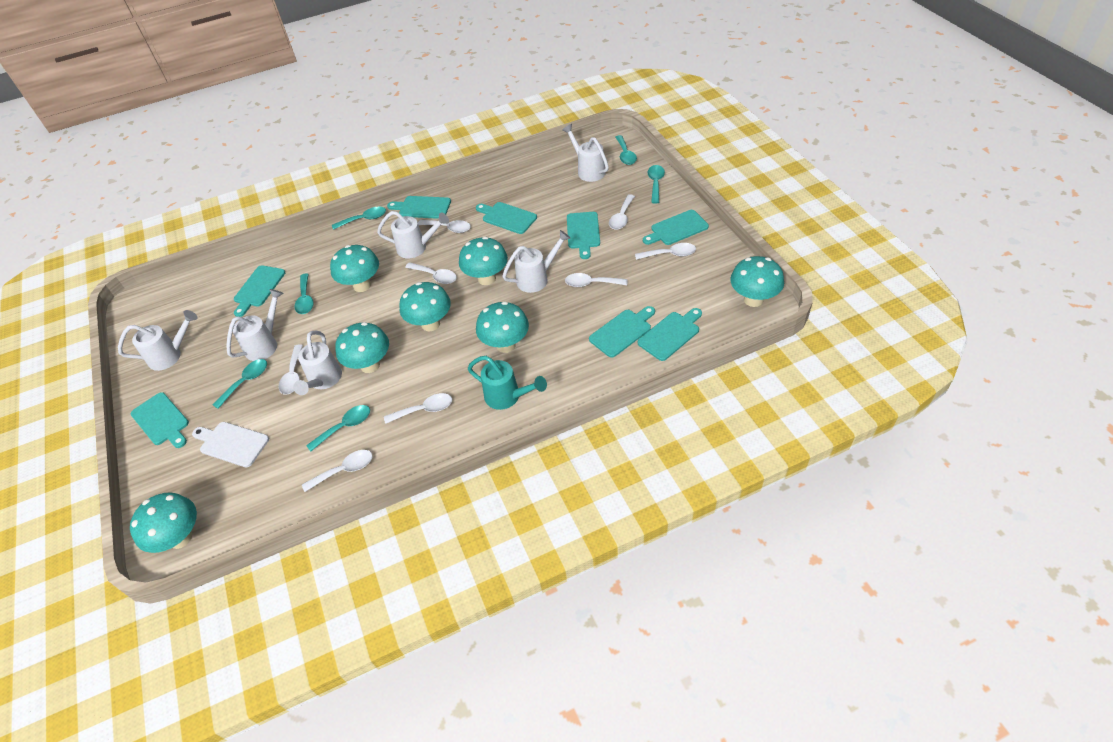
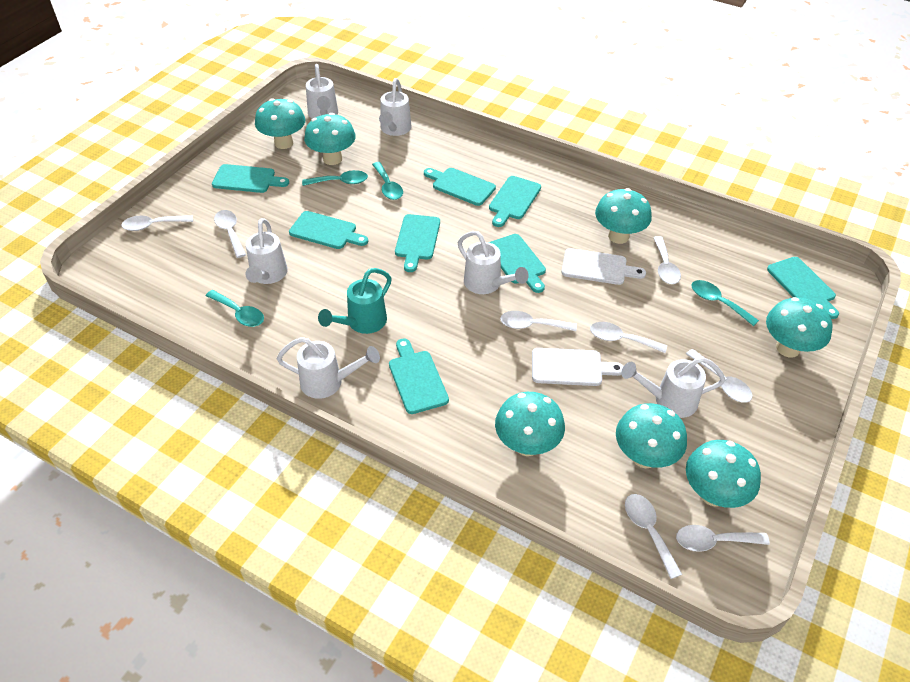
turquoise spoon: [213,359,267,409] [294,273,314,314] [306,405,370,451] [332,207,386,230] [616,135,637,165] [647,165,665,203] = 6 -> [206,290,264,327] [302,170,368,186] [372,162,403,200] [692,280,759,326] = 4
white cutting board: [192,422,269,467] = 1 -> [532,348,624,386] [561,248,646,285] = 2

